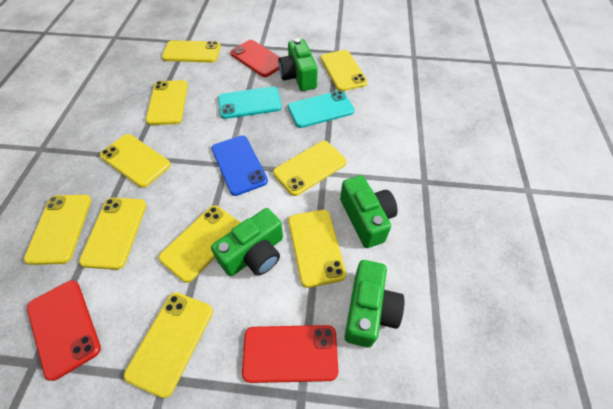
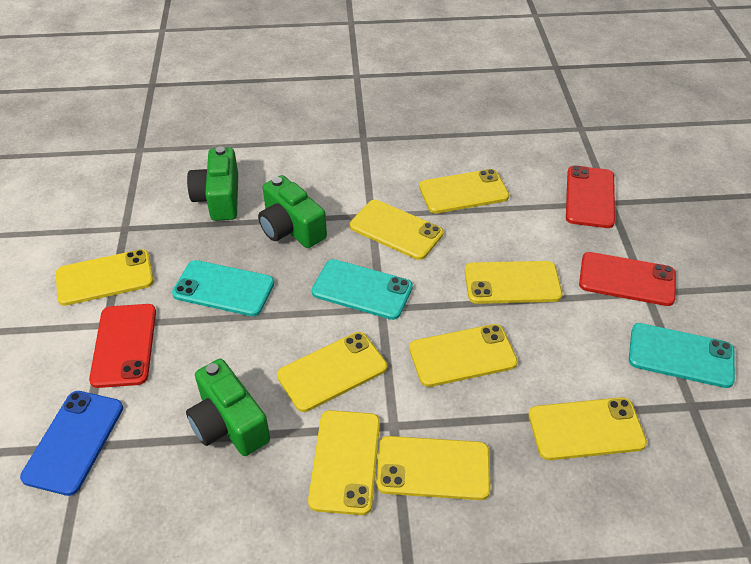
green camera: [211,208,283,276] [278,38,318,91] [340,175,398,248] [344,260,404,348] = 4 -> [186,359,270,456] [187,147,238,221] [258,175,327,248] = 3
turquoise phone: [218,87,282,119] [288,91,355,128] = 2 -> [172,260,274,316] [312,259,413,320] [629,323,735,388] = 3
yellow phone: [24,195,91,265] [79,198,146,270] [100,134,171,188] [124,292,213,398] [146,80,188,125] [159,206,240,283] [162,40,221,63] [273,141,347,196] [288,210,346,288] [321,50,368,91] = 10 -> [56,249,154,306] [277,332,387,412] [308,410,380,515] [350,200,444,260] [376,436,490,500] [409,324,518,387] [419,169,509,214] [465,261,562,304] [529,397,647,460] = 9

